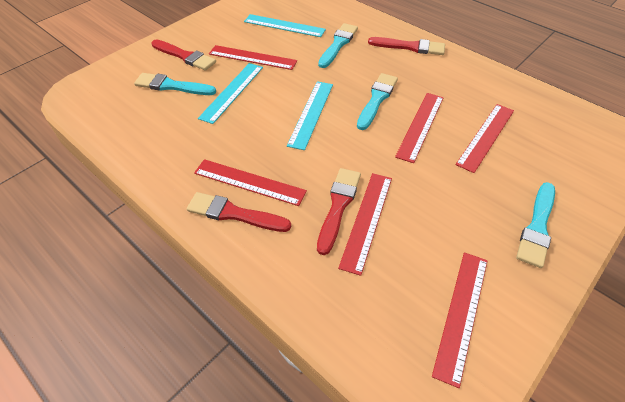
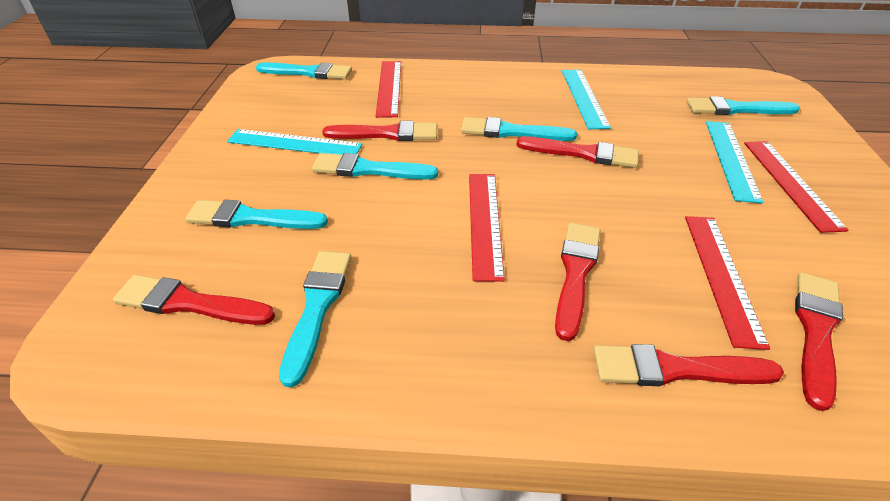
red brush: [151,39,216,71] [187,192,291,232] [317,168,361,255] [368,37,445,55] = 4 -> [113,275,275,325] [322,121,437,141] [516,136,639,168] [555,223,600,341] [594,344,784,386] [795,272,843,411] = 6
red ruler: [194,159,307,206] [209,45,297,70] [338,173,392,276] [395,93,444,163] [432,252,488,388] [456,104,514,173] = 6 -> [375,61,401,118] [469,174,505,282] [685,216,770,350] [744,141,849,233] = 4
turquoise brush: [134,73,216,95] [318,23,358,68] [357,73,398,130] [516,182,555,268] = 4 -> [185,200,328,229] [256,62,352,79] [279,251,351,387] [312,153,438,179] [461,117,577,141] [687,96,800,115] = 6

